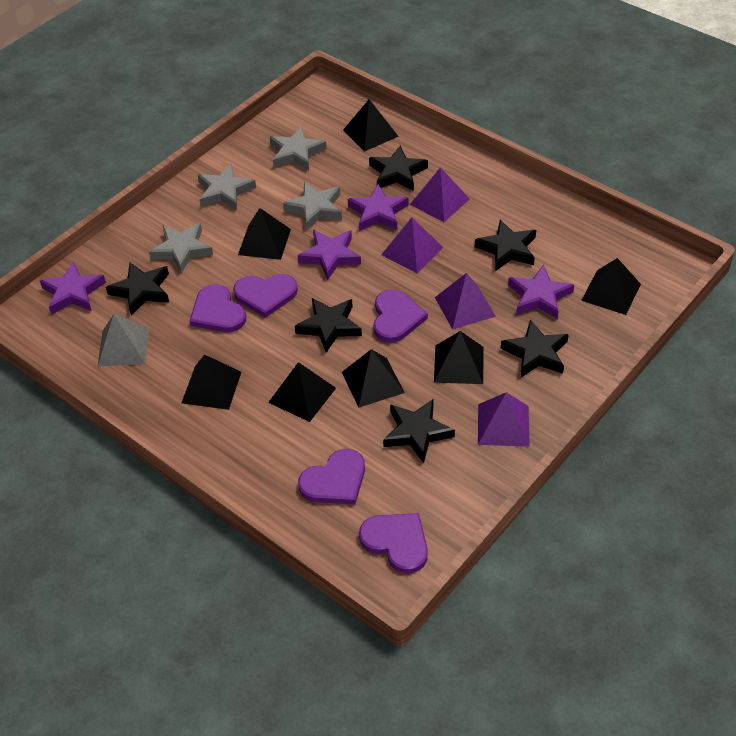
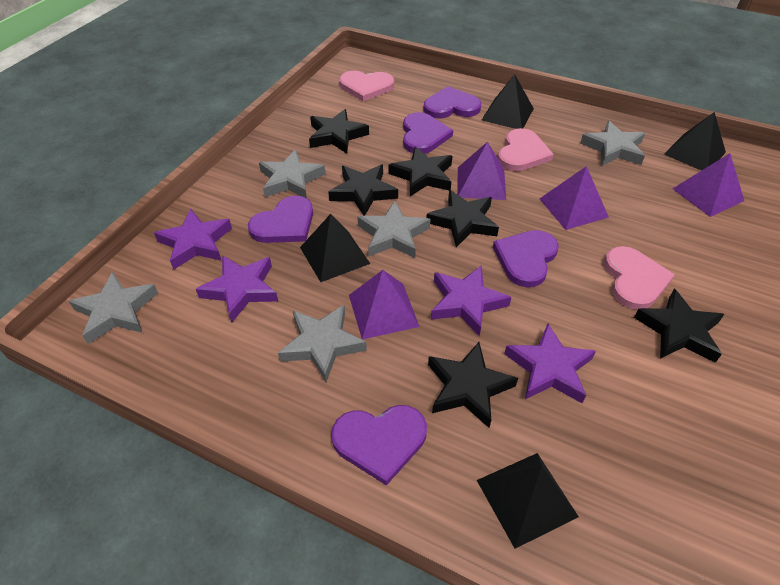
black pyramid: [182,354,242,410] [238,208,291,260] [268,362,336,422] [342,349,405,408] [343,99,399,152] [434,331,484,384] [581,258,641,315] = 7 -> [300,214,370,282] [477,453,579,548] [482,74,534,129] [664,112,726,171] = 4
grey pyramid: [98,314,149,367] = 1 -> none = 0
grey star: [149,223,213,274] [198,163,256,210] [270,126,327,170] [283,182,342,230] = 4 -> [69,272,158,344] [259,149,326,198] [278,305,367,382] [358,201,430,258] [580,121,645,165] = 5
pink heart: none = 0 -> [339,71,394,101] [498,128,554,171] [604,246,675,310] = 3

